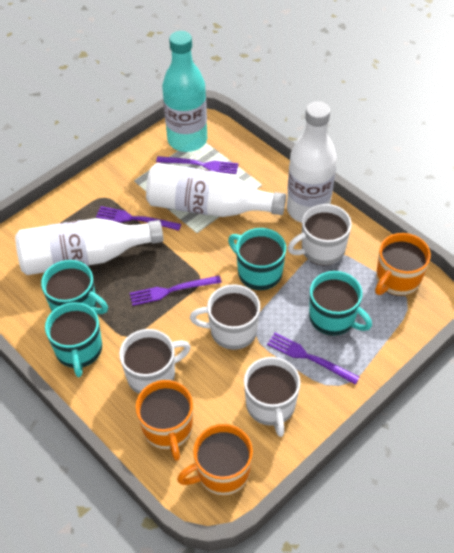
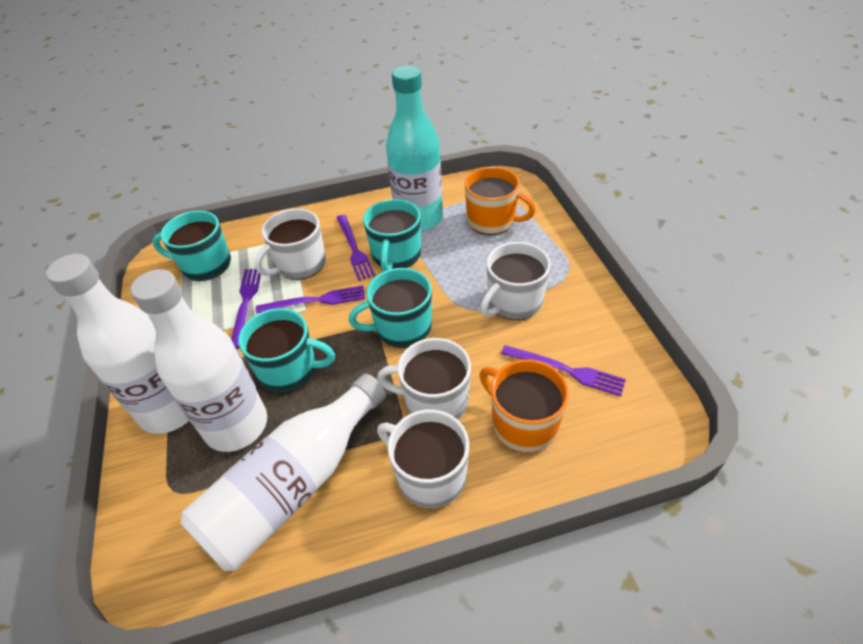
orange mug: [135,380,193,461] [177,424,253,496] [375,233,431,296] = 3 -> [465,167,536,235] [479,359,569,453] = 2

